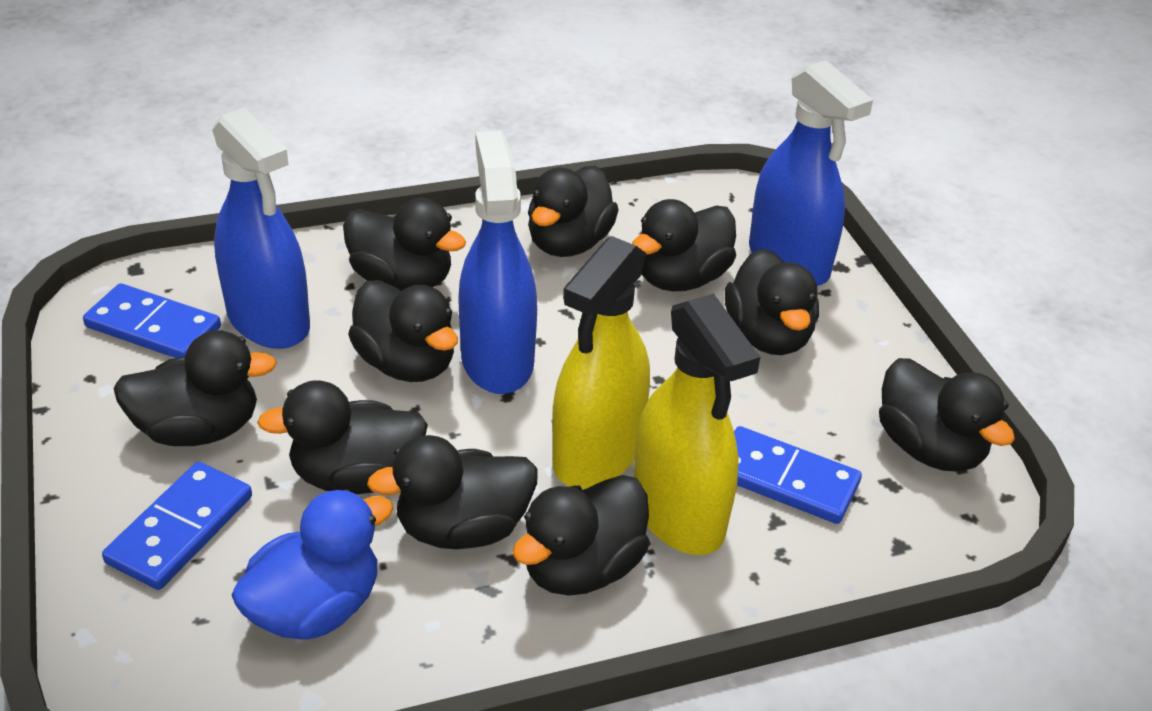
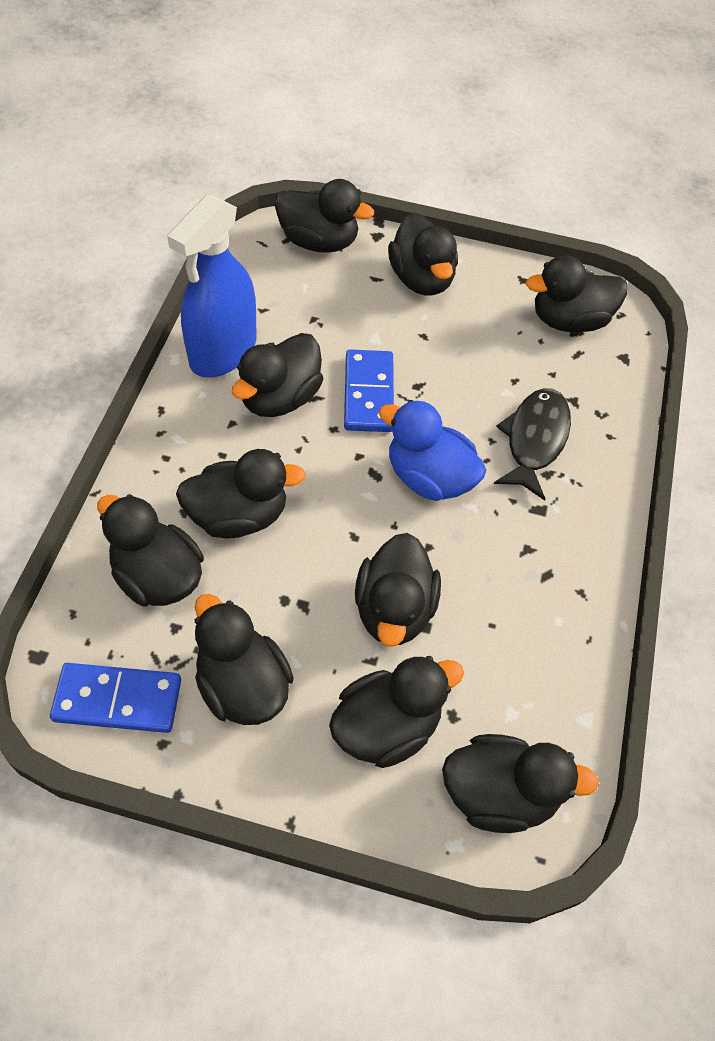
black fish: none = 0 -> [494,388,571,501] = 1
blue domino: [83,283,221,358] [102,462,252,590] [734,426,862,524] = 3 -> [50,663,181,733] [344,349,394,432] = 2
blue spray bottle: [212,107,310,349] [458,131,537,394] [749,60,873,286] = 3 -> [167,194,257,378] = 1
yellow spray bottle: [552,236,650,489] [634,293,760,555] = 2 -> none = 0

